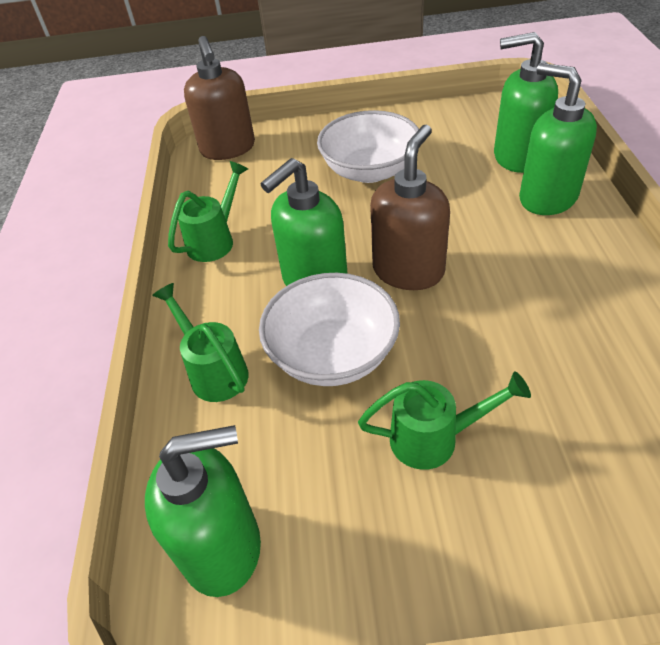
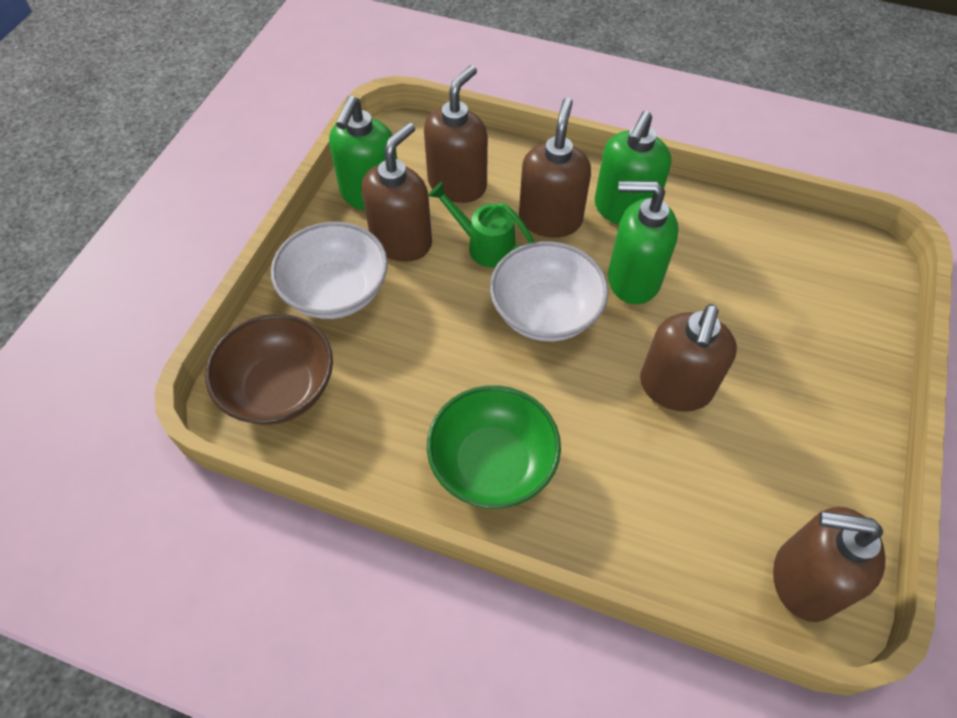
brown bowl: none = 0 -> [205,314,333,425] = 1
brown soap dispenser: [184,36,255,160] [370,124,450,290] = 2 -> [361,122,432,262] [424,65,488,203] [519,97,591,238] [640,304,737,412] [773,507,886,622] = 5
green bowl: none = 0 -> [427,385,561,509] = 1
green soap dispenser: [145,425,261,597] [261,158,348,286] [494,32,558,173] [519,63,597,215] = 4 -> [329,95,397,211] [595,111,671,225] [608,181,679,304] = 3
green watering can: [152,283,249,402] [168,161,248,262] [358,371,531,470] = 3 -> [428,182,534,268] = 1

